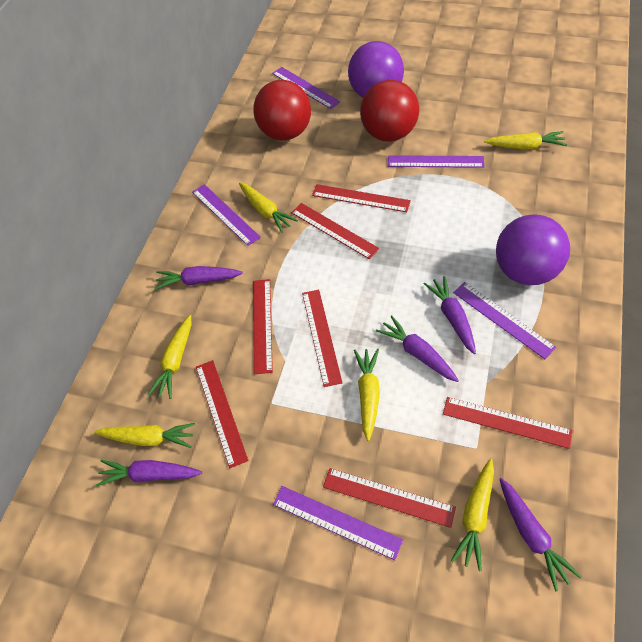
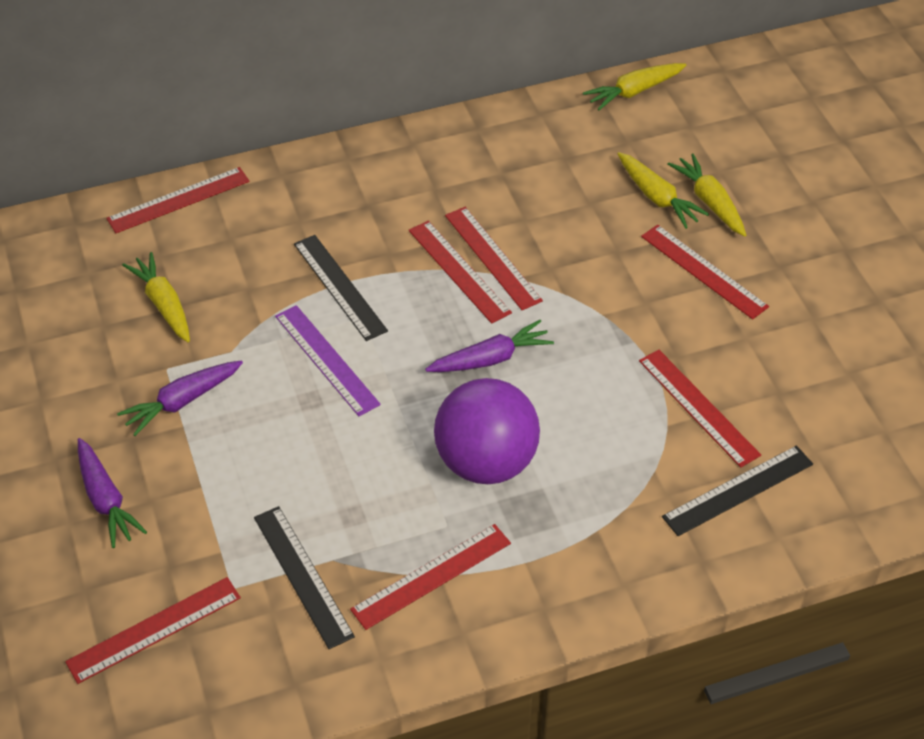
black ruler: none = 0 -> [254,506,355,649] [294,235,388,341] [662,446,813,536] = 3
purple ball: [348,41,404,97] [496,214,570,285] = 2 -> [434,378,540,484] = 1
purple carrot: [96,460,202,486] [155,266,243,290] [376,315,459,382] [424,276,476,354] [500,478,582,592] = 5 -> [78,438,147,548] [117,360,243,436] [425,320,554,372] = 3
purple ruler: [192,184,261,246] [272,67,340,109] [273,486,403,560] [388,155,484,168] [453,282,557,359] = 5 -> [275,305,381,416] = 1
red ball: [253,80,311,141] [360,80,419,142] = 2 -> none = 0
yellow carrot: [94,423,195,448] [147,315,191,399] [239,183,298,233] [354,349,380,441] [451,458,494,571] [484,131,567,149] = 6 -> [122,252,190,342] [583,63,686,111] [618,152,709,229] [668,153,746,237] = 4

